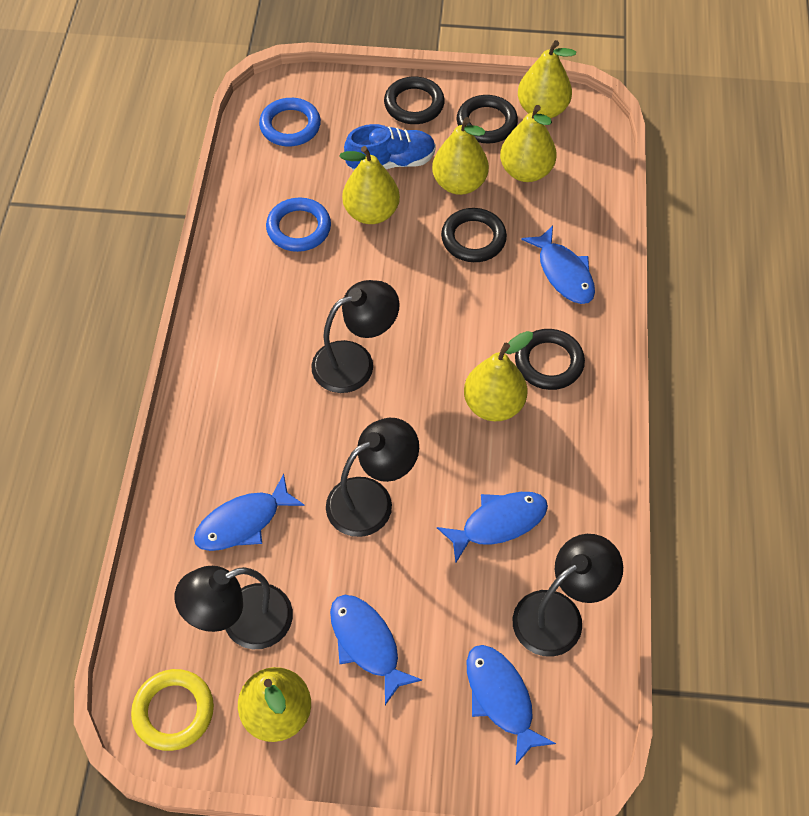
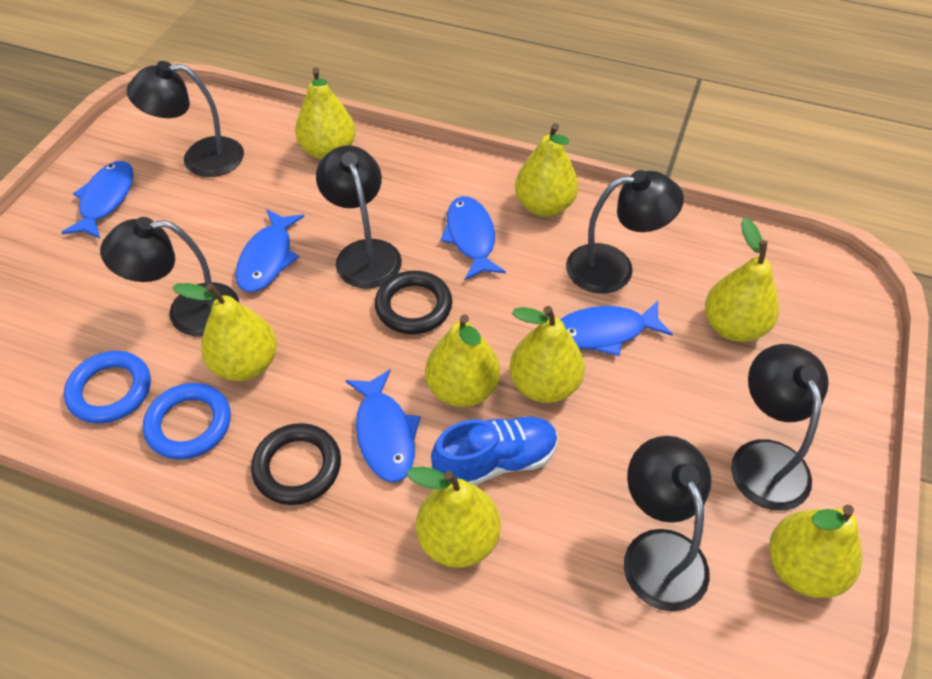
black lamp: [175,566,293,649] [311,280,400,393] [326,418,419,537] [513,534,623,657] = 4 -> [100,217,239,336] [127,61,244,177] [316,145,402,288] [566,170,684,293] [624,436,711,612] [731,344,829,511] = 6
black ring: [384,76,445,124] [441,208,507,262] [457,95,518,144] [515,329,585,390] = 4 -> [251,423,341,505] [375,271,452,334] = 2
yellow pear: [238,667,311,742] [339,146,400,224] [432,117,489,195] [464,331,533,421] [500,105,557,182] [518,40,576,118] = 6 -> [172,283,277,381] [295,67,356,160] [406,467,501,568] [425,314,500,407] [509,306,585,403] [515,123,578,217] [705,218,779,342] [769,505,862,598] = 8
yellow ring: [131,669,214,751] = 1 -> none = 0

